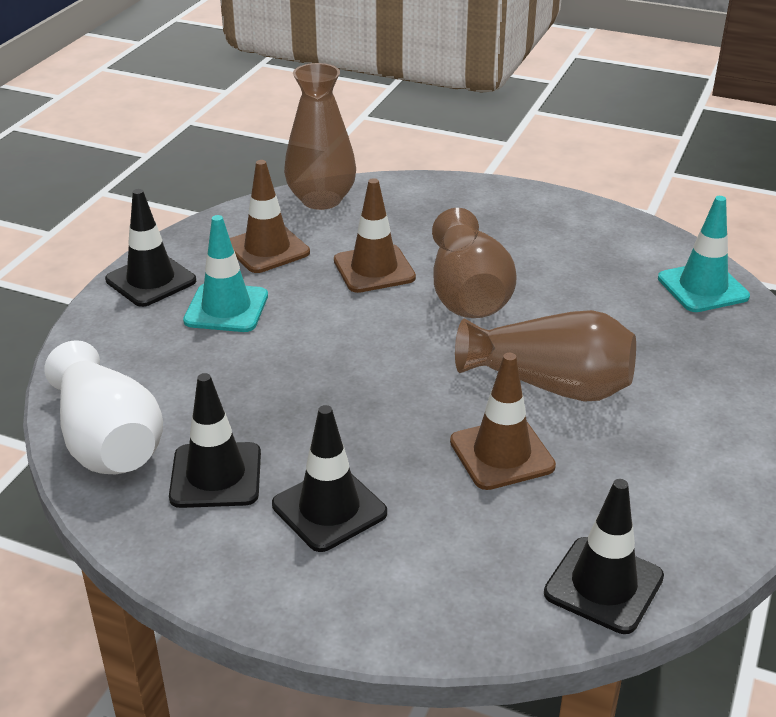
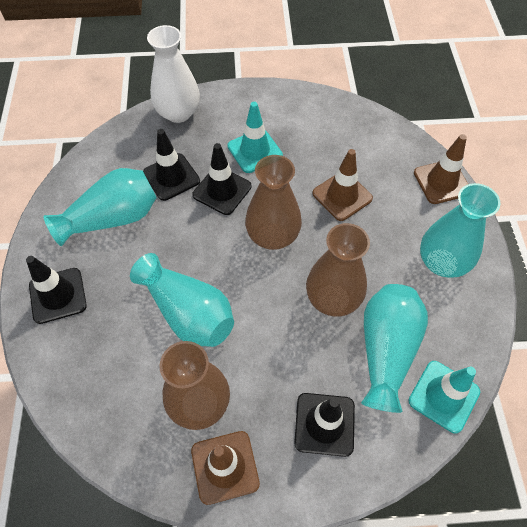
turquoise vase: none = 0 -> [44,168,157,246] [130,253,234,347] [361,284,428,413] [420,183,500,278] = 4

